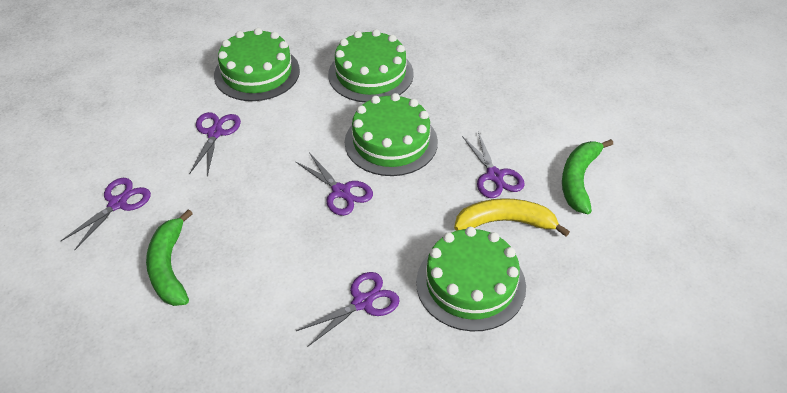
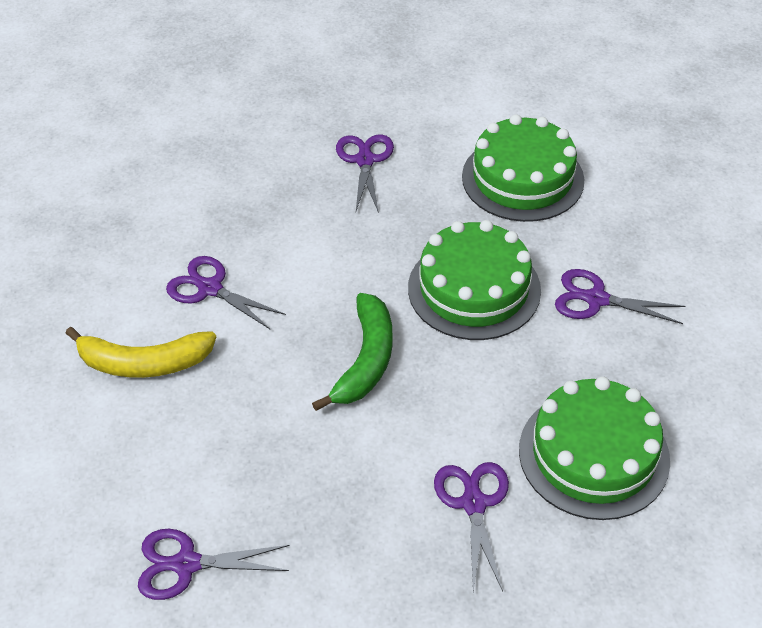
green banana: [146,209,193,306] [562,139,613,215] = 2 -> [312,293,393,411] = 1
green cake: [214,28,300,101] [328,29,414,102] [345,93,438,176] [416,227,526,331] = 4 -> [408,220,541,340] [462,114,585,222] [519,376,670,520] = 3

